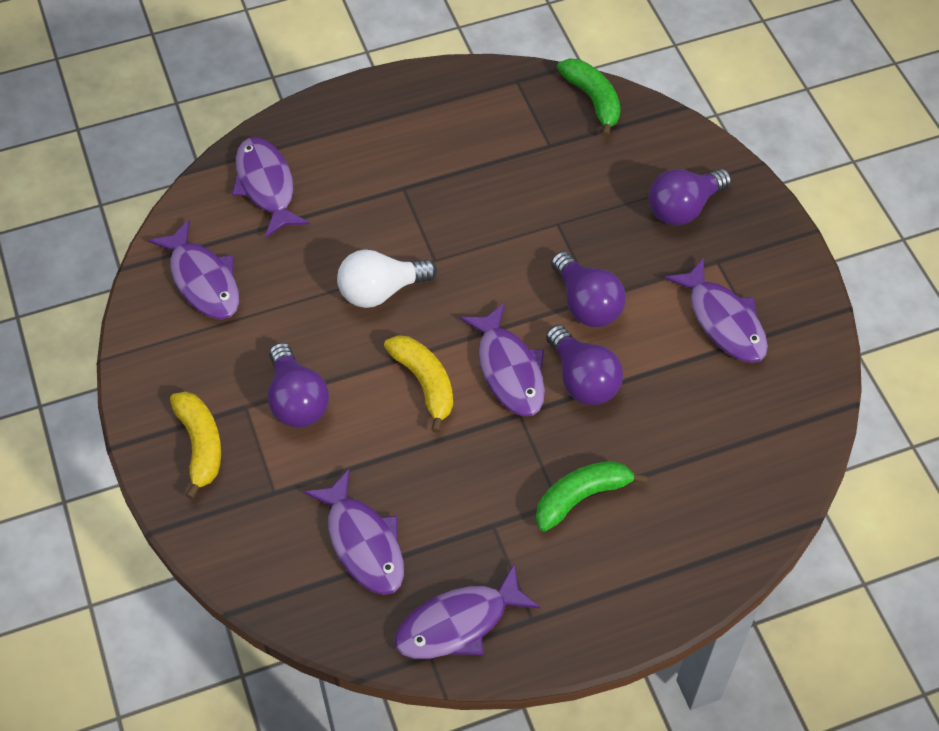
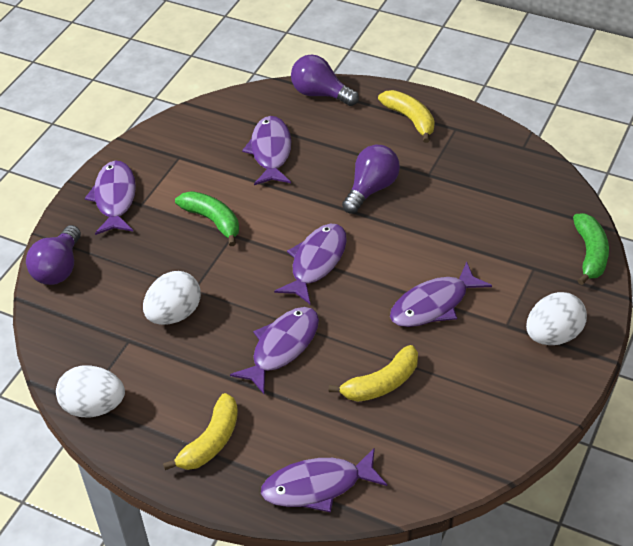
purple light bulb: [268,342,329,428] [546,325,623,405] [551,251,626,327] [649,169,732,225] = 4 -> [26,225,81,285] [291,55,359,106] [342,145,400,213] = 3
white egg: none = 0 -> [56,365,125,418] [143,271,201,325] [526,292,587,345] = 3
white light bulb: [337,250,437,308] = 1 -> none = 0
yellow banana: [170,392,221,499] [384,335,453,433] = 2 -> [163,393,238,470] [329,345,418,402] [378,90,435,143] = 3

